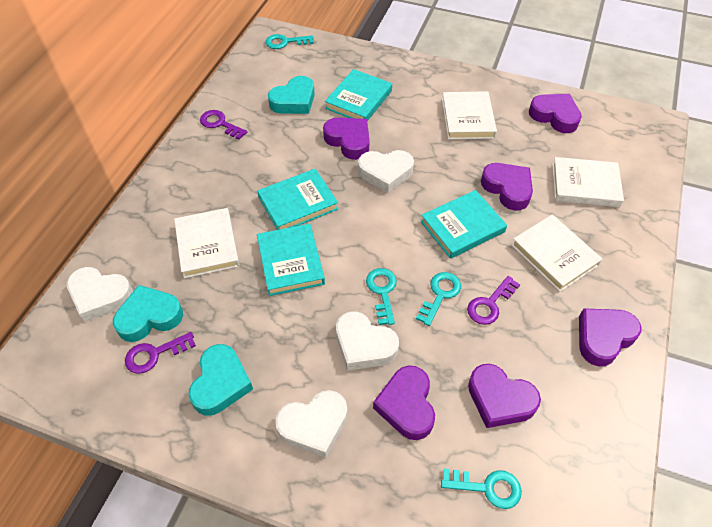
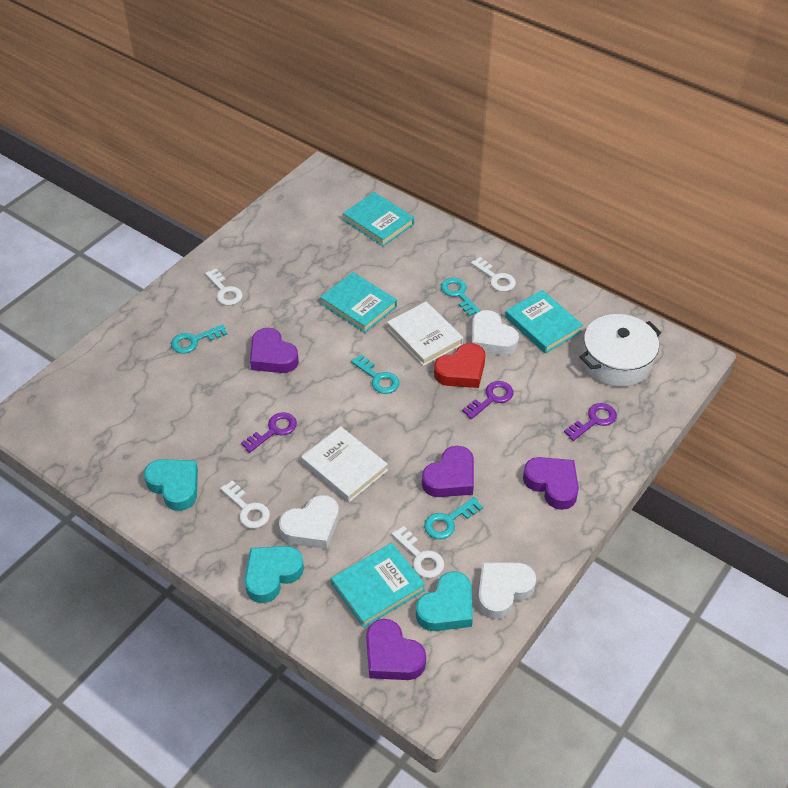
purple heart: [323,117,370,160] [373,365,435,440] [468,364,541,428] [481,163,533,210] [529,94,582,133] [579,308,641,367] = 6 -> [250,328,299,373] [366,619,426,680] [422,446,474,497] [523,457,579,510] = 4
red heart: none = 0 -> [434,343,485,388] = 1
white book: [174,208,240,278] [442,91,497,140] [511,214,602,292] [552,157,624,207] = 4 -> [302,426,388,502] [387,302,463,366] = 2
white heart: [67,267,133,322] [275,390,348,458] [336,311,399,371] [358,150,414,193] = 4 -> [279,495,339,549] [472,310,519,355] [478,562,536,619] = 3
white key: none = 0 -> [205,269,243,306] [220,480,270,529] [391,526,444,578] [471,257,516,292] = 4
white pot: none = 0 -> [579,314,661,387] = 1

